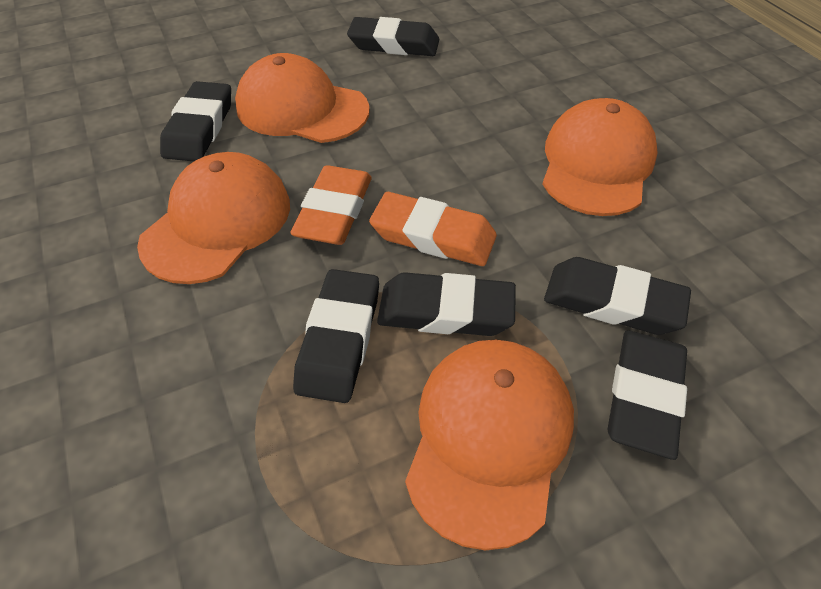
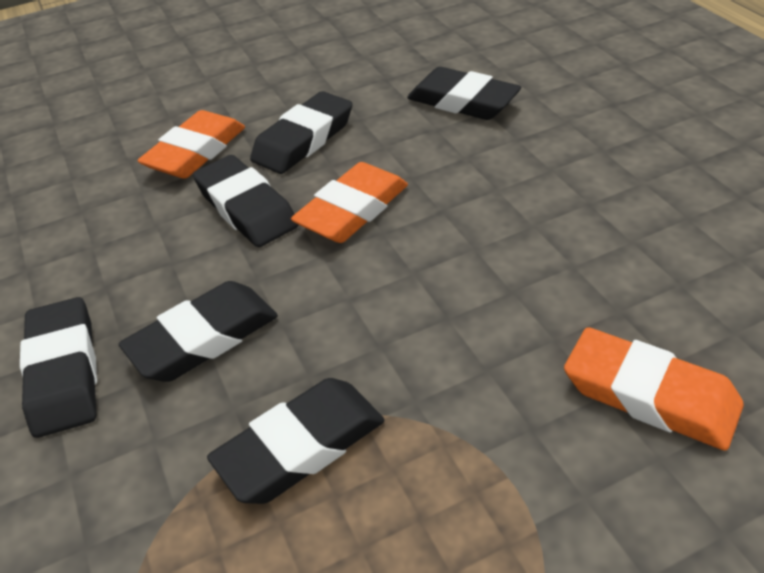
orange cap: [137,152,290,284] [235,53,370,143] [405,340,574,550] [542,98,658,216] = 4 -> none = 0
orange eraser: [290,165,372,245] [369,192,497,266] = 2 -> [137,110,245,179] [291,162,408,243] [564,327,744,451] = 3

